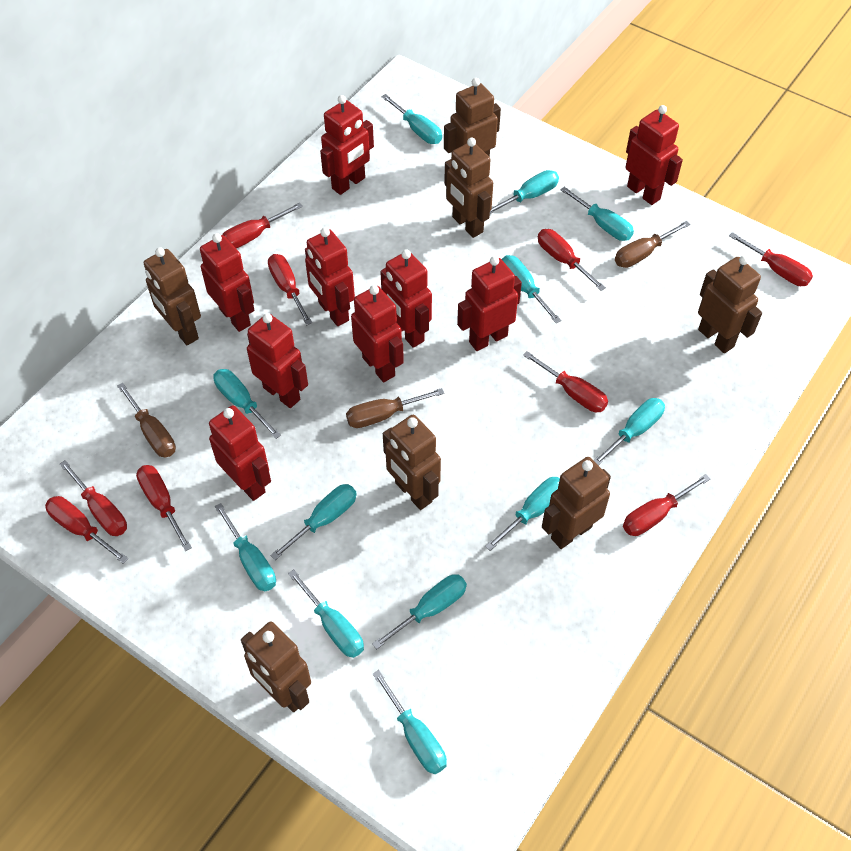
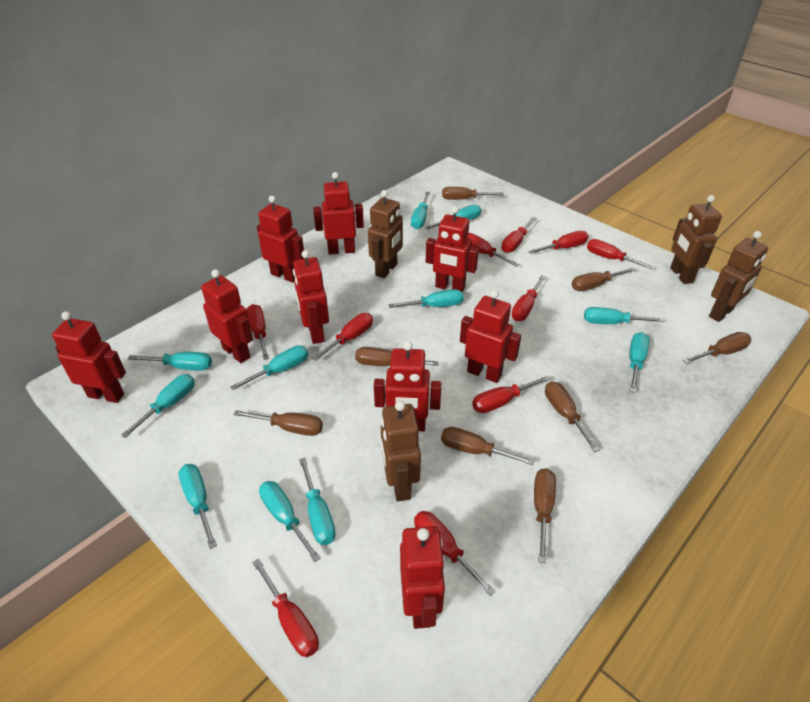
brown robot: [144,247,201,345] [241,622,311,712] [383,415,441,510] [444,78,501,157] [444,138,493,238] [542,457,611,549] [698,255,762,353] = 7 -> [368,190,403,278] [381,401,421,501] [670,195,722,284] [709,231,768,322] = 4
brown screwdriver: [117,383,176,457] [346,388,444,428] [615,221,690,268] = 3 -> [233,410,323,436] [355,347,439,366] [441,427,535,465] [442,187,504,200] [534,468,556,563] [545,381,600,452] [572,267,636,291] [683,332,751,364] = 8
red screwdriver: [45,496,129,564] [60,460,127,536] [136,465,192,551] [222,203,303,248] [268,254,312,325] [523,351,608,412] [538,229,606,291] [623,474,710,536] [729,232,813,286] = 9 -> [246,304,269,360] [252,558,319,657] [312,313,373,361] [414,511,496,596] [467,233,519,267] [472,376,550,413] [501,217,537,253] [511,275,546,321] [528,231,589,254] [587,239,655,270] = 10
turquoise screwdriver: [213,369,281,439] [215,503,276,591] [270,484,357,560] [288,569,364,658] [372,574,467,649] [373,670,447,774] [381,94,442,144] [485,477,560,551] [490,170,559,214] [502,255,561,323] [560,187,634,241] [593,398,665,465] = 12 -> [121,374,195,438] [128,352,212,371] [178,464,217,549] [231,345,308,390] [259,481,321,562] [299,458,336,545] [389,289,464,308] [411,192,430,229] [425,205,481,230] [584,307,665,324] [629,332,650,393] = 11

